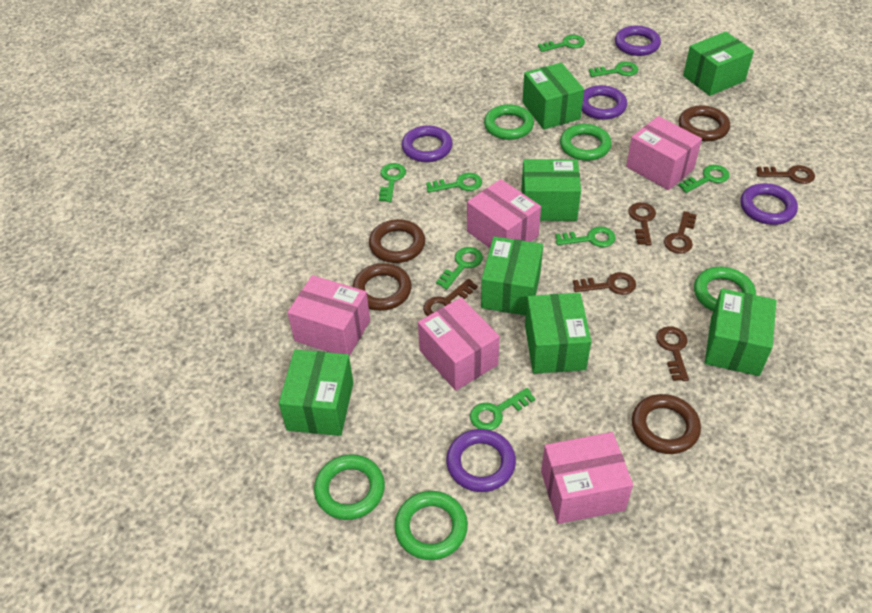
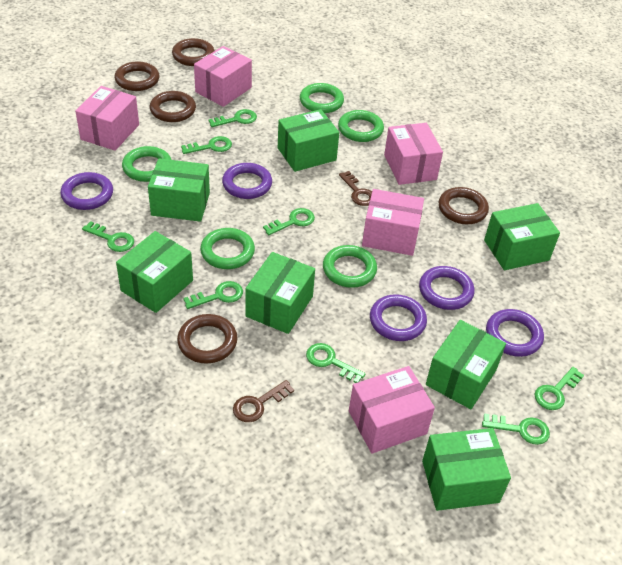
brown key: [423,279,478,316] [573,272,636,295] [628,202,656,245] [656,326,689,381] [664,211,697,254] [756,165,815,184] = 6 -> [233,380,294,422] [339,171,372,206] = 2
brown ring: [353,263,412,311] [369,219,425,263] [632,394,701,454] [679,106,730,141] = 4 -> [115,61,159,91] [150,91,196,122] [172,38,215,66] [177,314,238,363] [439,187,489,224] = 5

